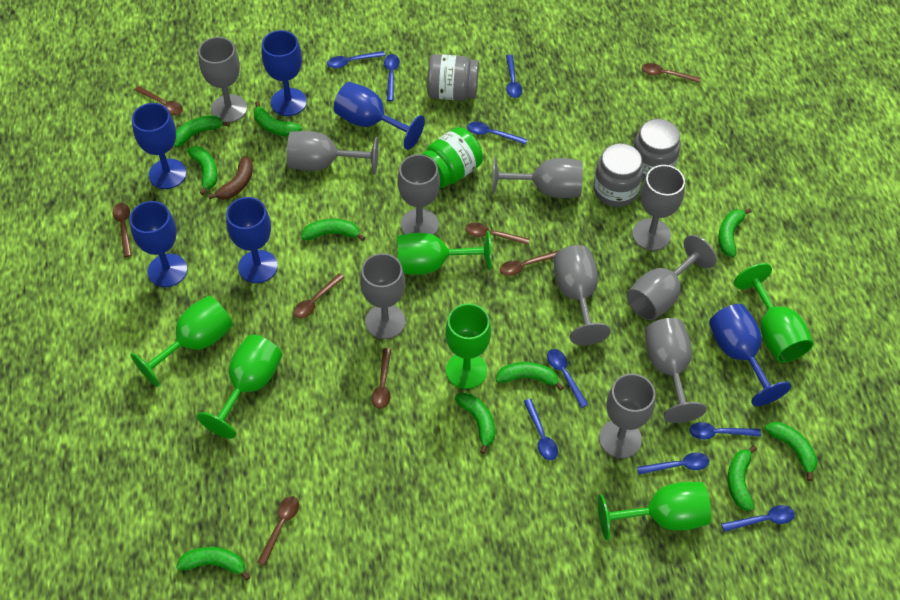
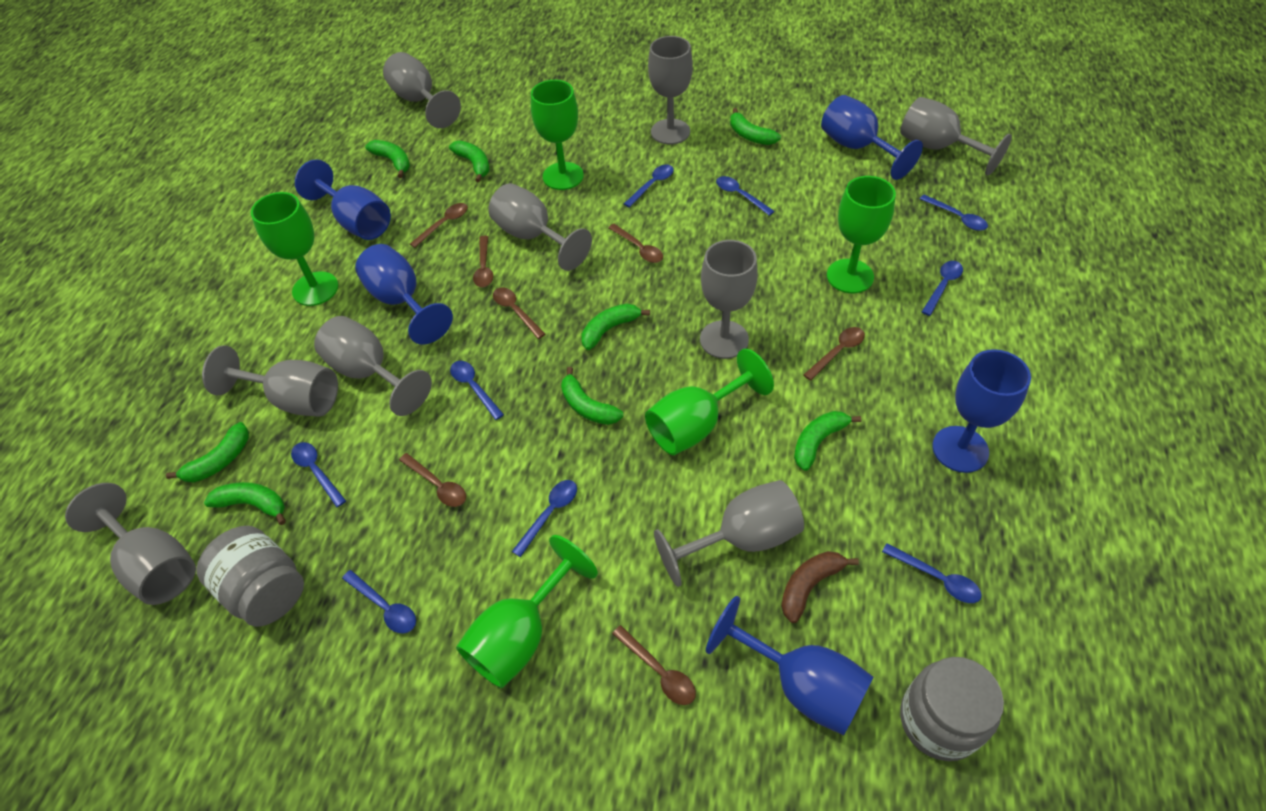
blue goblet: [129,201,187,287] [132,103,187,189] [226,197,278,283] [262,30,307,116] [334,82,425,150] [709,304,791,406] = 6 -> [295,159,391,240] [355,244,453,344] [706,596,873,735] [821,95,923,180] [932,349,1031,473] = 5
brown spoon: [113,203,132,257] [134,86,183,115] [257,496,299,565] [294,273,345,319] [372,348,391,409] [465,222,529,245] [500,250,559,276] [642,63,701,83] = 8 -> [399,453,466,507] [410,203,468,248] [473,236,493,287] [493,287,545,339] [608,224,663,263] [612,625,696,705] [804,327,865,381] = 7
green banana: [174,115,230,147] [176,547,250,580] [187,146,217,195] [254,101,302,136] [301,219,365,241] [455,393,495,454] [496,362,564,390] [718,208,752,257] [728,445,757,511] [765,422,817,481] = 10 -> [166,422,249,482] [204,482,286,525] [365,140,410,178] [449,141,490,182] [561,367,623,425] [581,304,650,350] [730,108,781,145] [794,411,861,471] = 8
green goblet: [131,296,233,387] [197,334,282,439] [397,231,492,275] [445,303,491,389] [598,482,711,540] [734,263,813,363] = 6 -> [251,192,338,306] [456,535,598,688] [531,80,584,190] [645,348,774,455] [827,176,896,293] = 5
green jar: [422,127,483,188] = 1 -> none = 0
grey goblet: [198,37,247,123] [287,131,378,175] [360,253,406,339] [398,154,440,235] [492,157,583,198] [554,245,611,345] [599,373,655,458] [627,235,717,321] [632,165,685,251] [645,318,706,423] = 10 -> [65,483,196,605] [202,346,338,417] [314,316,432,416] [383,52,461,128] [488,183,592,271] [648,36,693,144] [654,480,804,587] [700,240,758,359] [900,97,1012,175] = 9
grey jar: [427,54,479,101] [593,143,643,207] [633,119,681,179] = 3 -> [196,526,304,627] [900,657,1004,761] = 2

